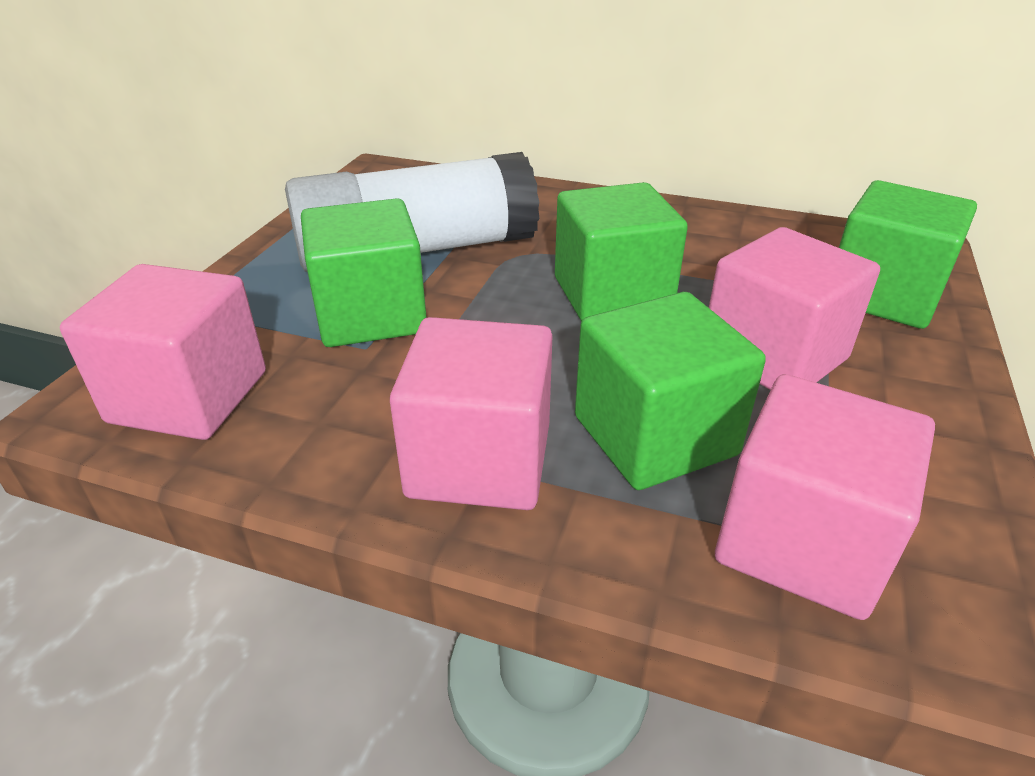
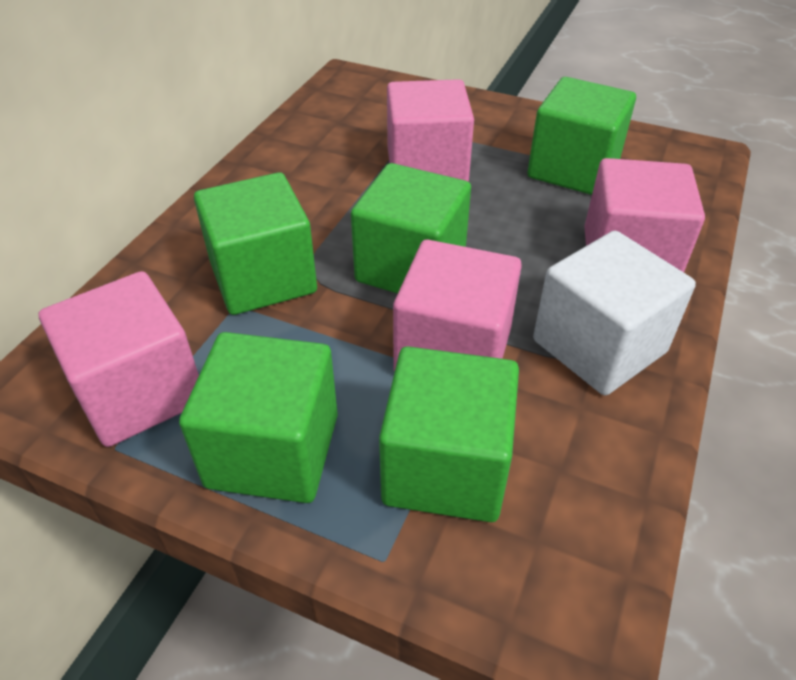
green cube: [301,198,427,347] [555,182,688,321] [575,292,766,490] [839,180,977,329] = 4 -> [179,332,338,503] [194,172,317,315] [351,163,471,293] [379,346,519,522] [527,77,636,195] = 5
white cube: none = 0 -> [533,231,696,395] = 1
white glue stick: [285,152,539,272] = 1 -> none = 0

